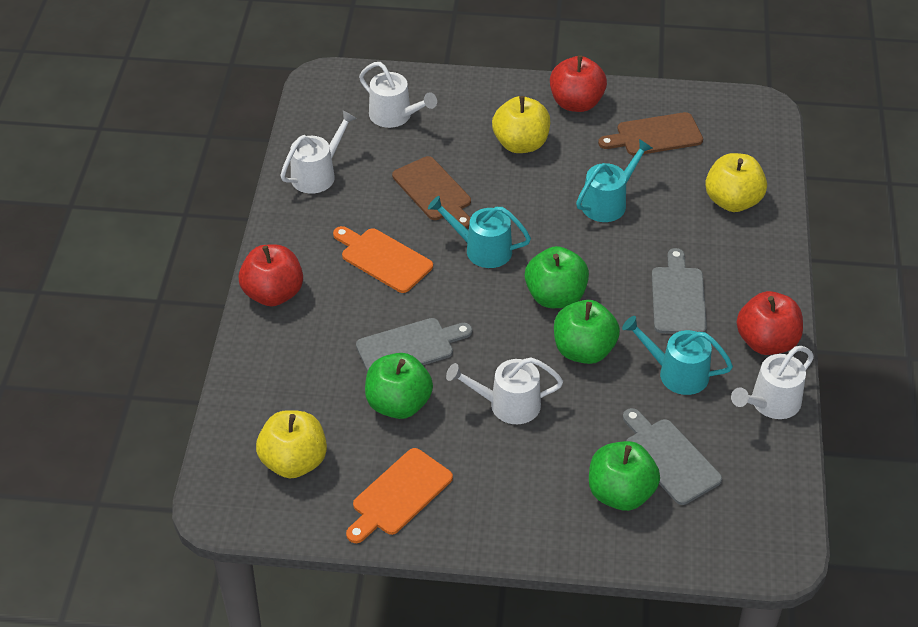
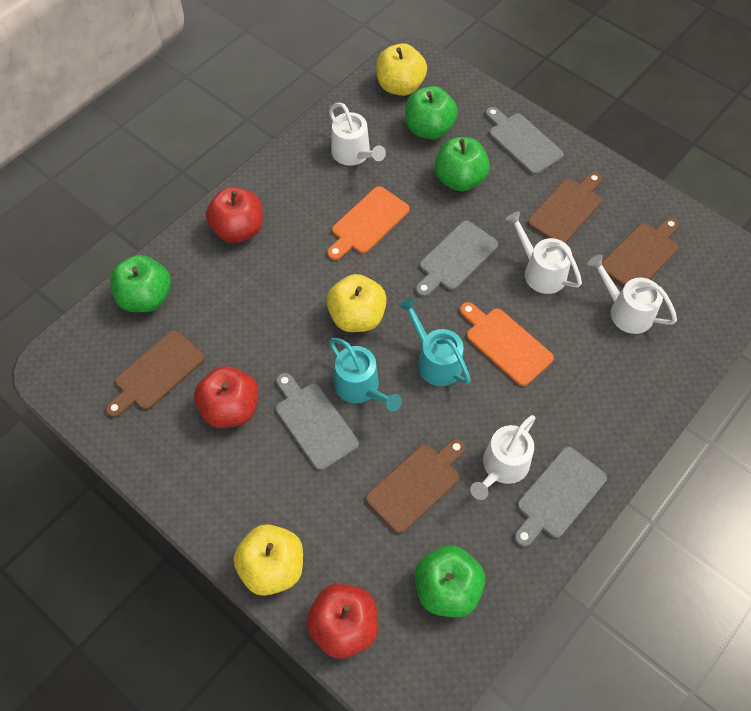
brown cutting board: [392,156,471,229] [598,112,703,156] = 2 -> [106,330,205,418] [366,439,466,534] [528,172,602,243] [602,218,679,287] = 4
grey cutting board: [356,318,472,372] [623,408,722,505] [652,248,707,334] = 3 -> [276,373,359,471] [416,221,498,297] [485,107,564,175] [514,447,607,547] = 4
turquoise watering can: [428,196,531,268] [576,139,653,222] [622,316,733,395] = 3 -> [329,338,402,412] [399,297,471,386] = 2

